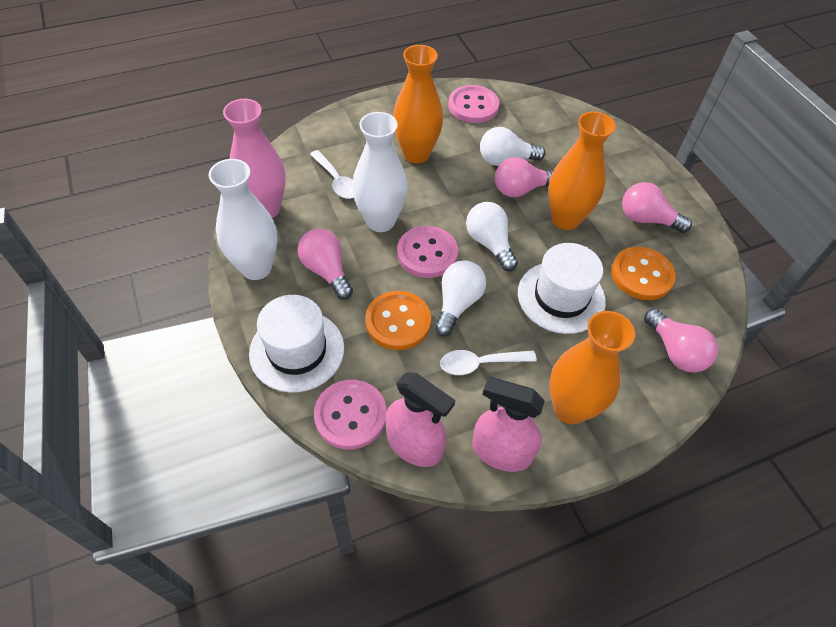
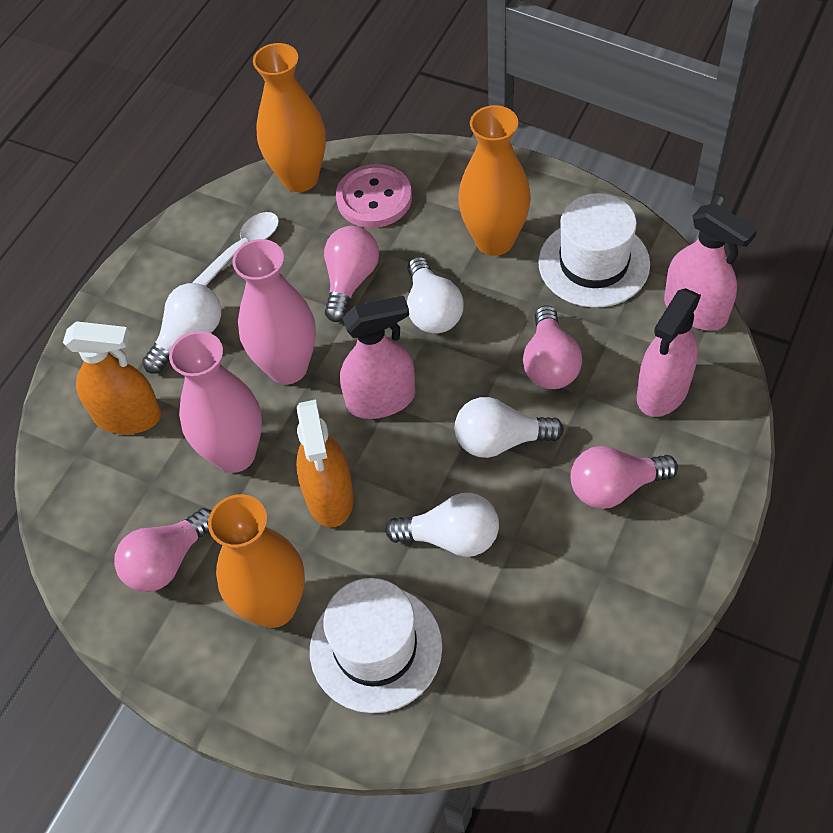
orange button: [365,291,431,350] [611,247,676,300] = 2 -> none = 0
orange spray bottle: none = 0 -> [63,321,161,434] [296,399,354,527] = 2
pink button: [314,380,387,449] [397,226,458,278] [448,85,499,123] = 3 -> [336,164,412,228] = 1
pink spray bottle: [385,372,455,467] [472,377,545,472] = 2 -> [340,296,415,419] [637,288,701,417] [664,203,757,330] = 3
pink vase: [223,99,286,218] = 1 -> [169,331,262,473] [232,239,316,384] = 2
white light bulb: [435,260,486,336] [466,202,518,271] [480,127,546,166] = 3 -> [142,283,221,374] [385,493,499,557] [407,257,464,333] [455,397,564,458] = 4
white spoon: [310,150,354,199] [440,350,537,375] = 2 -> [192,212,279,286] = 1
white vase: [208,159,277,280] [352,112,407,232] = 2 -> none = 0

